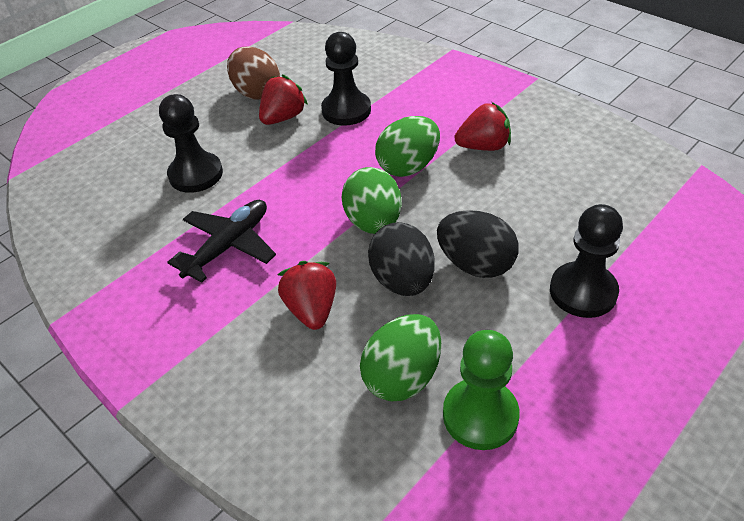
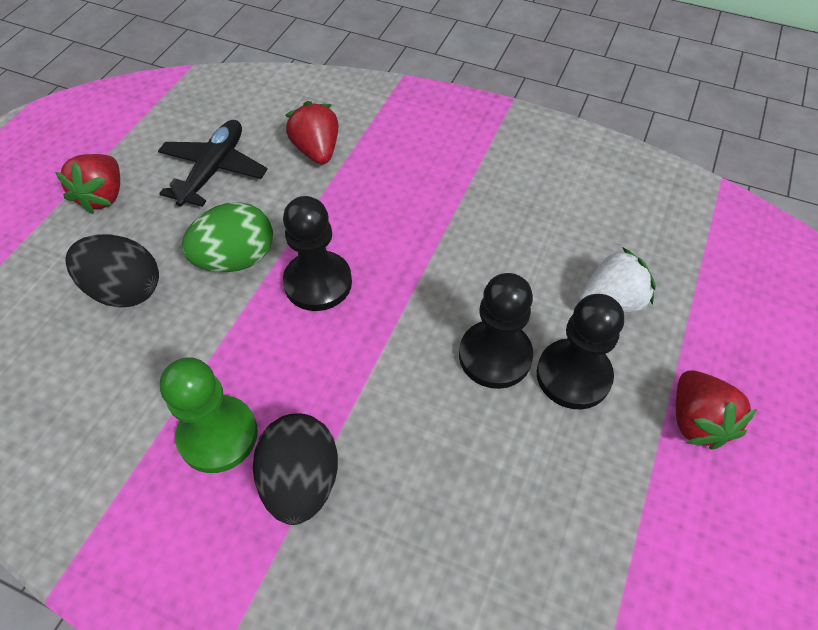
brown egg: [227,46,280,100] = 1 -> none = 0
green egg: [342,167,402,234] [360,314,441,401] [375,116,440,177] = 3 -> [181,202,273,272] = 1
white strawberry: none = 0 -> [579,247,656,313] = 1

